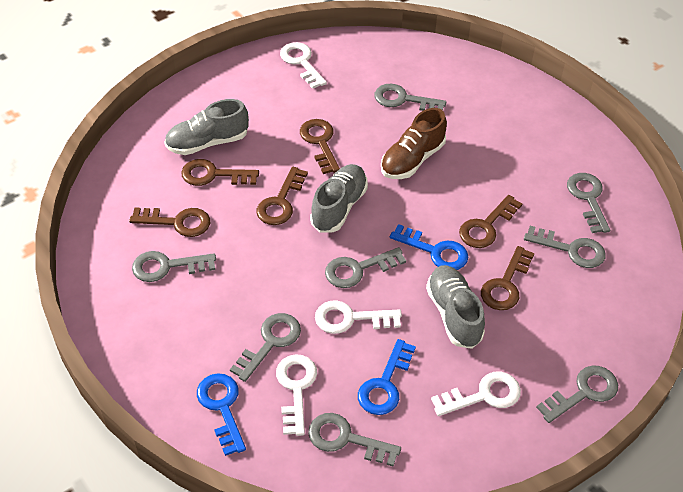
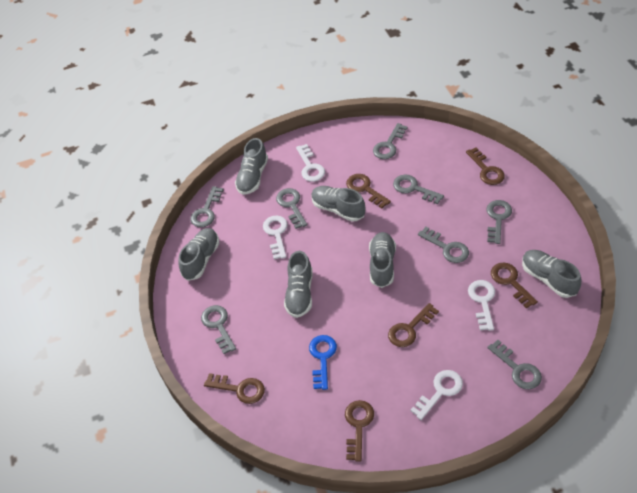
blue key: [197,373,246,456] [358,339,416,415] [390,224,468,270] = 3 -> [309,335,337,390] = 1
brown shoe: [381,108,447,179] = 1 -> none = 0
grey shoe: [164,99,249,155] [310,164,368,233] [426,265,485,349] = 3 -> [178,228,219,281] [235,138,268,195] [284,251,313,318] [311,186,365,222] [369,232,396,288] [522,250,581,298] = 6

